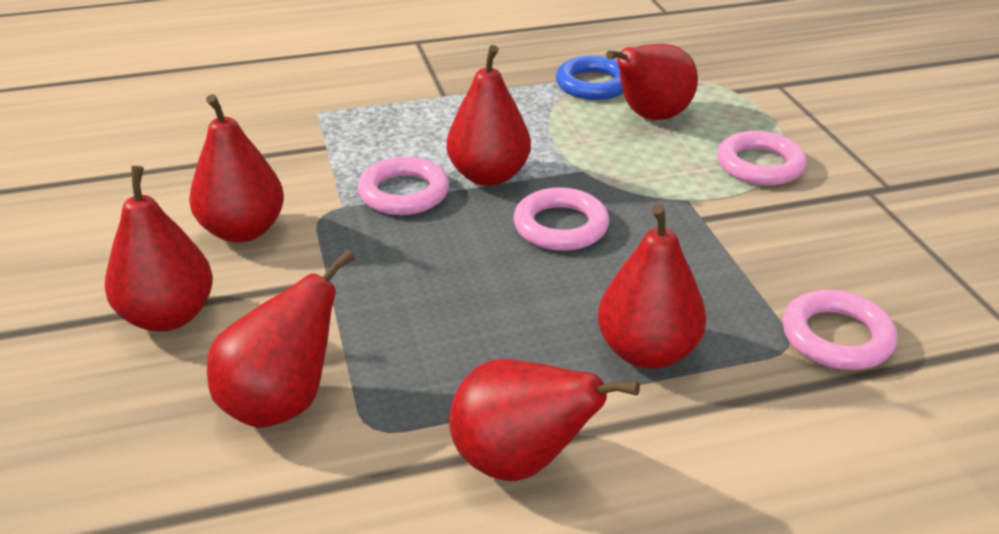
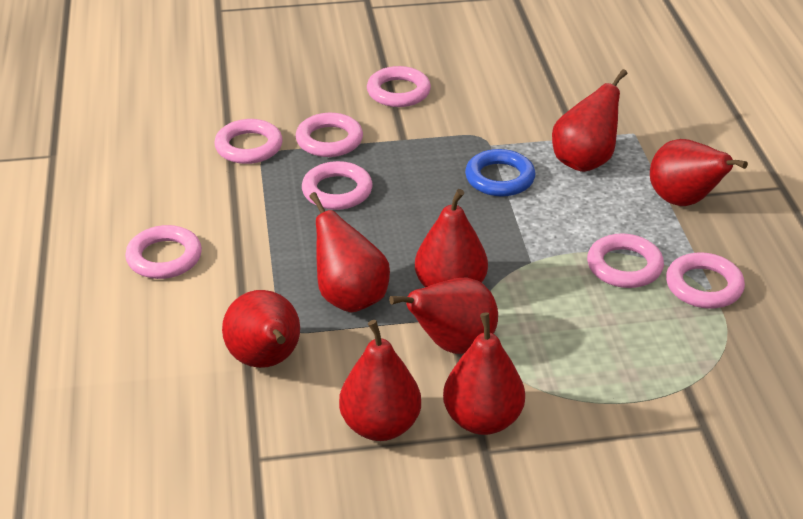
pink ring: [358,157,449,215] [513,187,609,251] [717,131,807,185] [783,289,897,370] = 4 -> [125,225,202,279] [214,119,283,164] [296,113,363,157] [302,161,373,210] [367,66,431,107] [587,234,664,288] [666,252,745,309] = 7
red pear: [105,166,213,332] [189,94,284,243] [207,250,355,428] [447,45,531,186] [449,359,640,481] [598,204,706,369] [606,44,698,120] = 7 -> [222,290,300,368] [309,192,390,313] [339,320,421,441] [389,278,498,354] [415,189,488,287] [443,312,525,435] [552,69,627,172] [650,139,748,206] = 8

